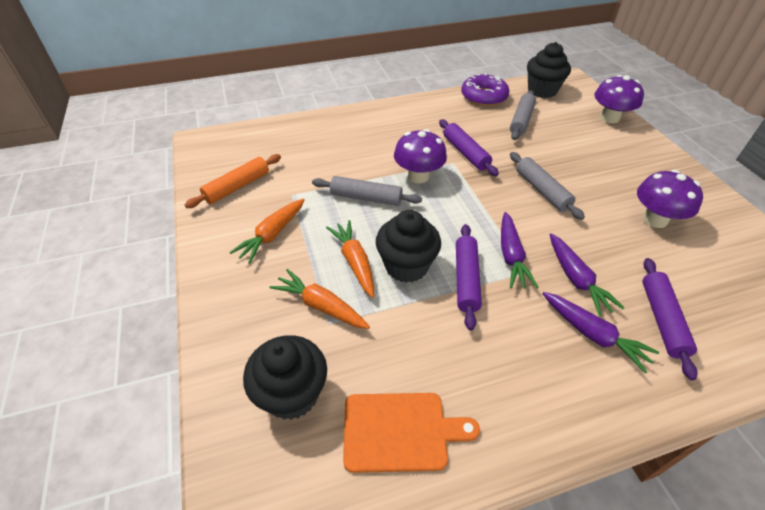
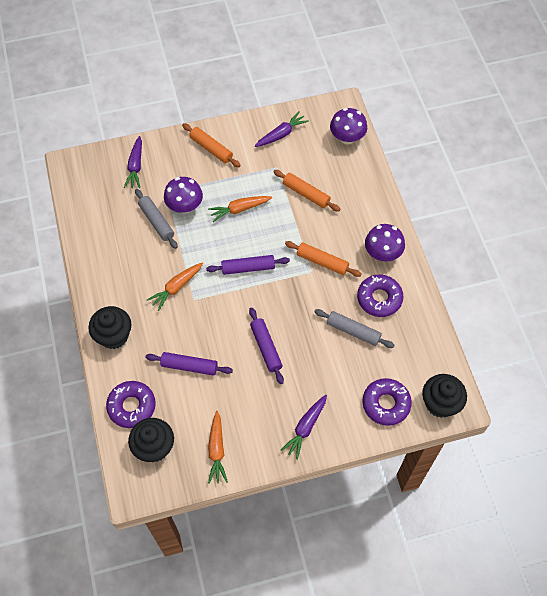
grey rolling pin: [312,176,422,206] [510,90,536,140] [510,152,585,220] = 3 -> [135,189,178,249] [314,309,395,348] = 2
orange cutting board: [343,393,480,473] = 1 -> none = 0
orange rolling pin: [185,154,281,208] = 1 -> [182,123,241,167] [274,170,340,212] [285,241,361,277] = 3
purple donut: [461,73,509,106] = 1 -> [106,381,156,428] [357,275,404,317] [362,378,412,426] = 3

